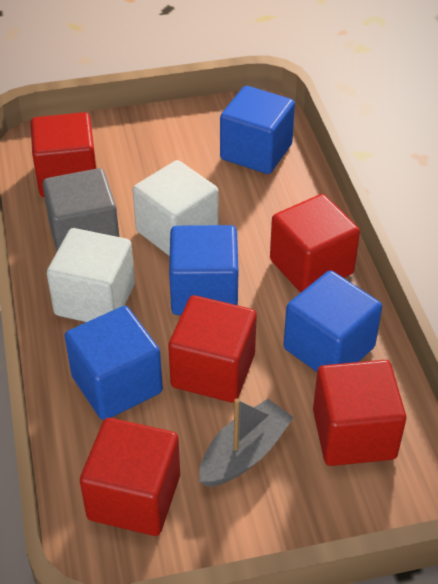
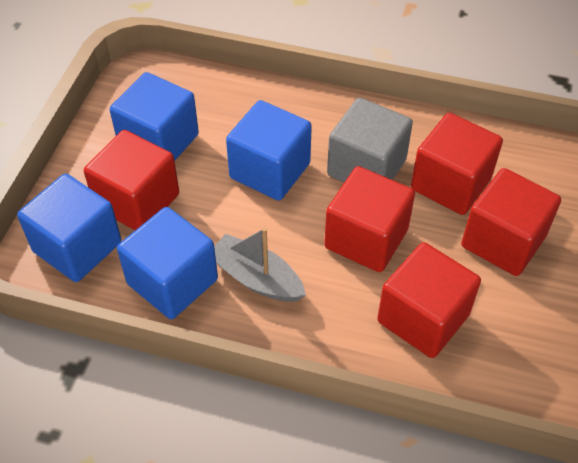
white cube: [47,228,135,322] [133,160,219,256] = 2 -> none = 0

